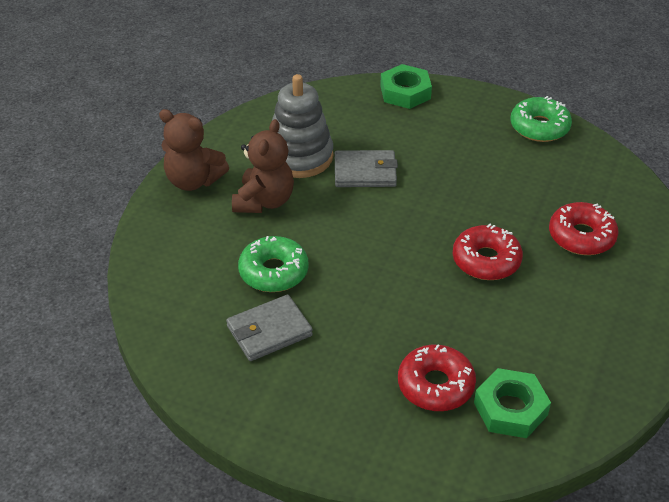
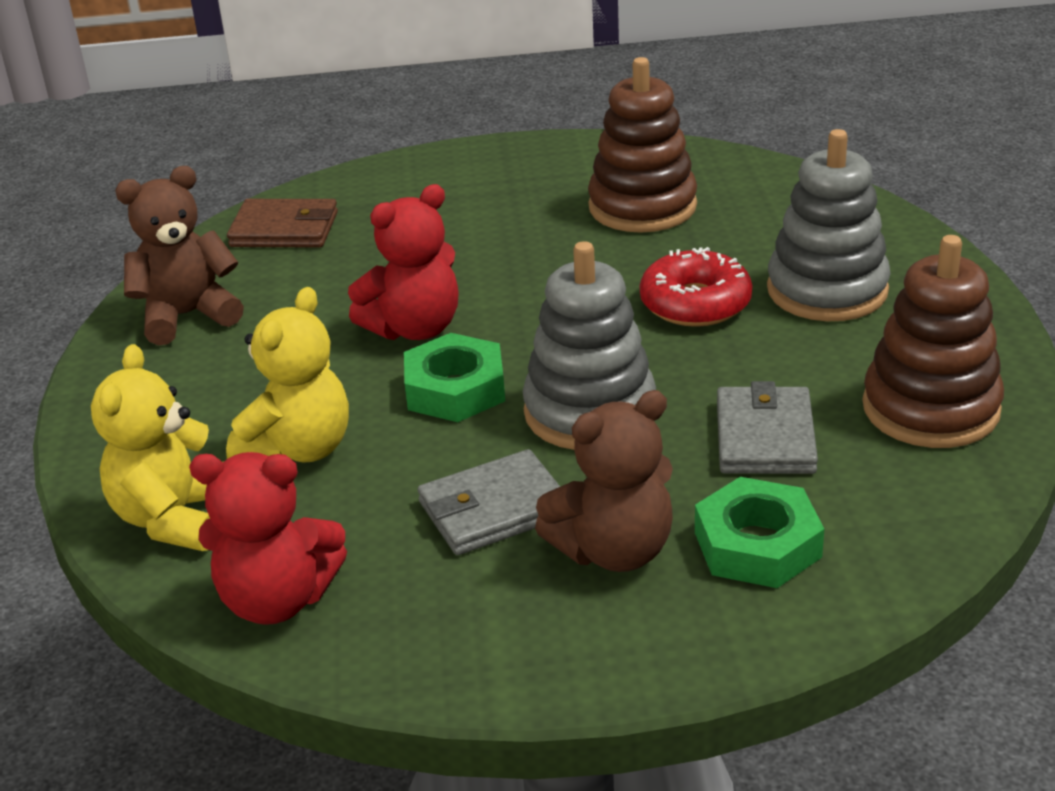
brown stacking toy: none = 0 -> [588,57,697,233] [862,235,1004,448] = 2
brown wallet: none = 0 -> [227,199,338,247] = 1
green donut: [238,236,309,292] [510,96,572,142] = 2 -> none = 0
grey stacking toy: [272,74,333,178] = 1 -> [523,241,656,450] [767,129,891,321] = 2
red donut: [398,344,476,411] [453,224,523,280] [549,202,619,255] = 3 -> [640,247,753,327] = 1
red teddy bear: none = 0 -> [189,452,347,625] [348,184,459,340] = 2
yellow teddy bear: none = 0 -> [91,344,224,551] [226,287,349,463] = 2

